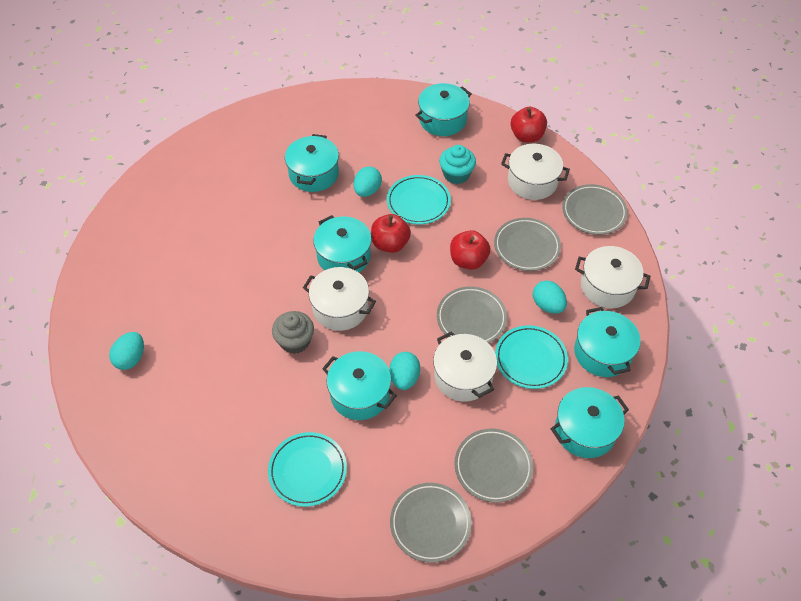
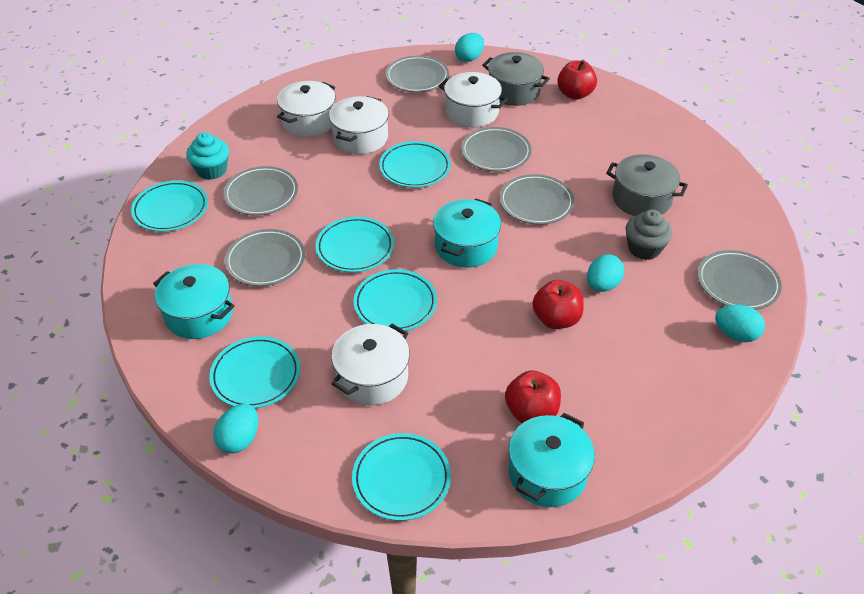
grey plate: [390,483,472,563] [437,286,507,343] [455,428,533,503] [494,218,561,271] [562,184,628,235] = 5 -> [223,166,298,216] [225,229,305,286] [386,56,449,92] [461,127,531,172] [500,174,574,225] [697,250,782,310] = 6
grey pot: none = 0 -> [482,52,550,106] [606,154,688,216] = 2
turquoise plate: [268,432,347,507] [387,175,451,224] [495,325,568,389] = 3 -> [131,181,208,232] [209,336,300,408] [315,217,394,272] [352,433,451,521] [354,269,437,332] [379,141,451,188] = 6
turquoise pot: [285,134,339,192] [313,215,372,273] [322,351,397,420] [415,83,471,136] [551,387,629,458] [574,307,641,377] = 6 -> [153,264,235,339] [433,198,501,268] [509,413,595,507] = 3

